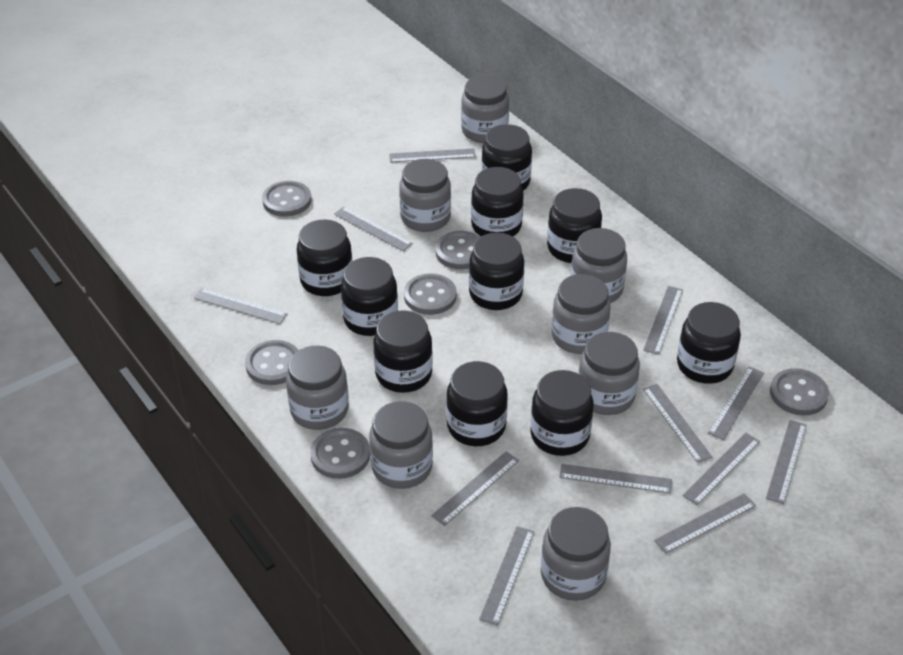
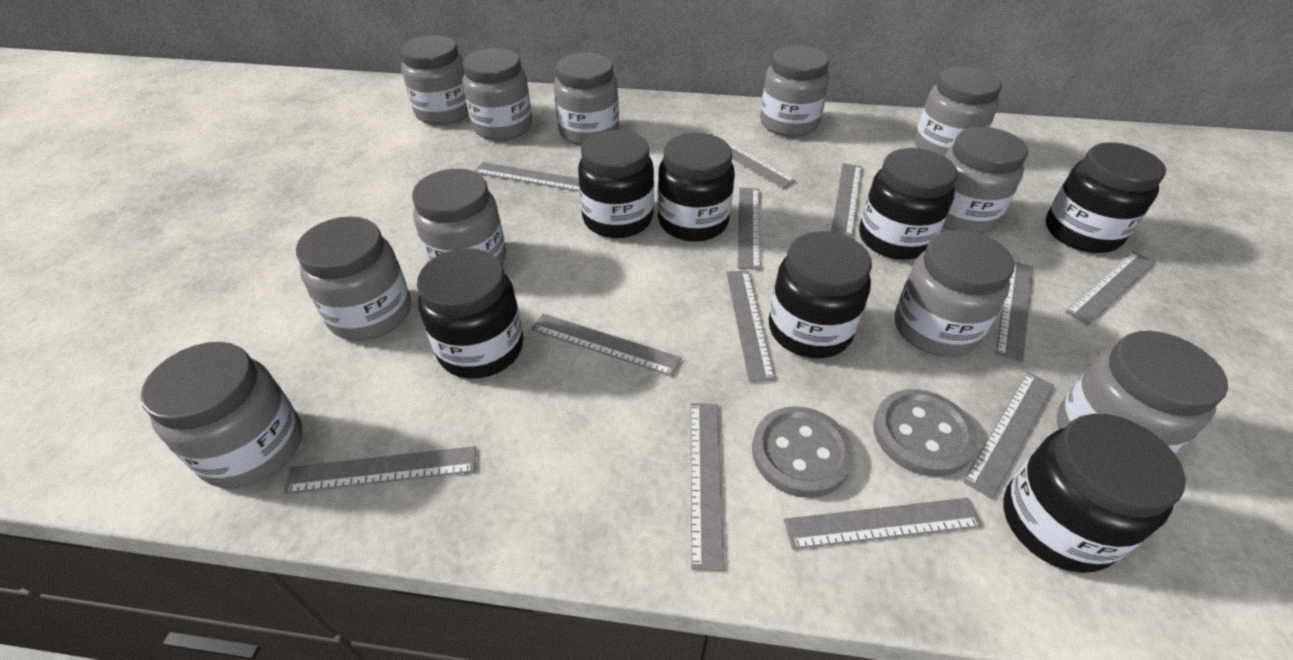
black jar: [297,219,352,296] [341,257,398,336] [373,310,433,393] [446,361,508,446] [469,233,524,310] [471,167,524,237] [481,124,532,191] [530,370,594,456] [547,188,602,263] [677,302,741,384] = 10 -> [417,248,524,379] [578,130,654,238] [657,133,735,242] [769,231,872,358] [859,148,957,260] [1003,414,1186,573] [1045,142,1166,253] = 7
grey button: [245,340,299,385] [262,181,312,216] [310,428,370,479] [404,273,457,315] [435,231,480,269] [770,368,829,415] = 6 -> [752,406,854,498] [873,389,977,477] = 2
grey jar: [286,346,349,430] [369,401,433,489] [399,159,451,232] [461,75,509,143] [541,507,611,601] [552,274,611,354] [570,228,627,303] [578,332,640,415] = 8 -> [141,342,302,489] [296,216,411,341] [400,35,469,125] [412,169,506,265] [463,48,532,141] [554,53,619,146] [760,45,829,137] [895,230,1015,357] [915,67,1002,156] [943,127,1028,234] [1057,331,1228,455] = 11

